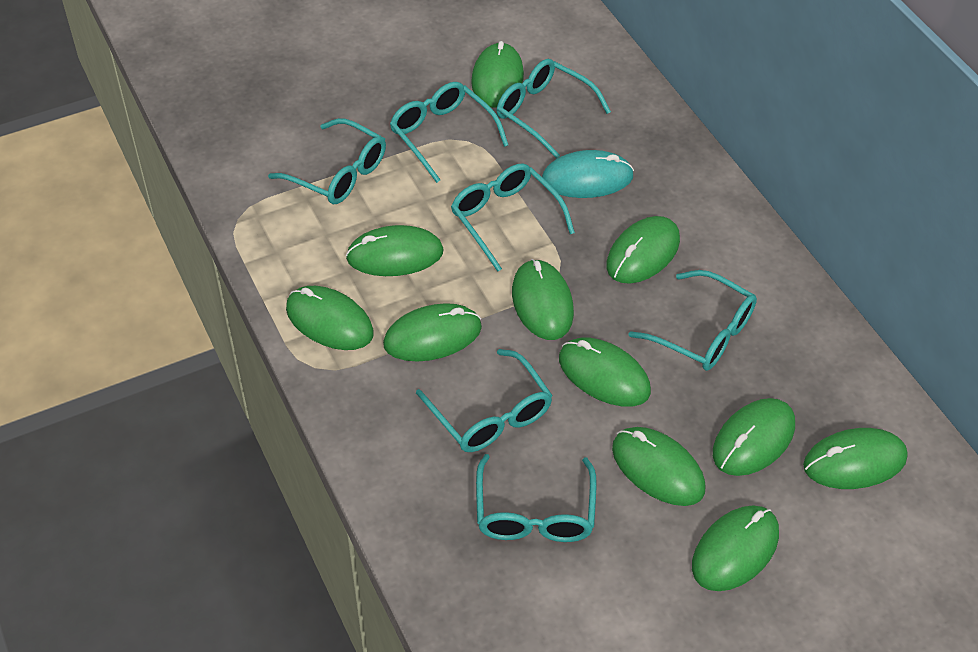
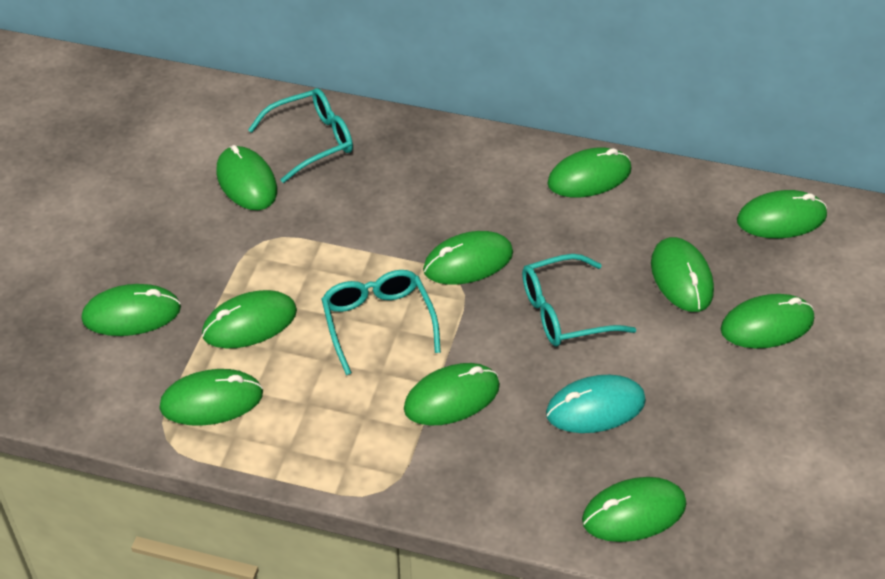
turquoise glasses: [268,118,386,204] [390,82,508,183] [416,349,553,452] [451,163,575,272] [476,454,597,542] [497,59,611,159] [629,270,757,371] = 7 -> [248,88,353,183] [321,270,441,375] [522,254,636,346] = 3

